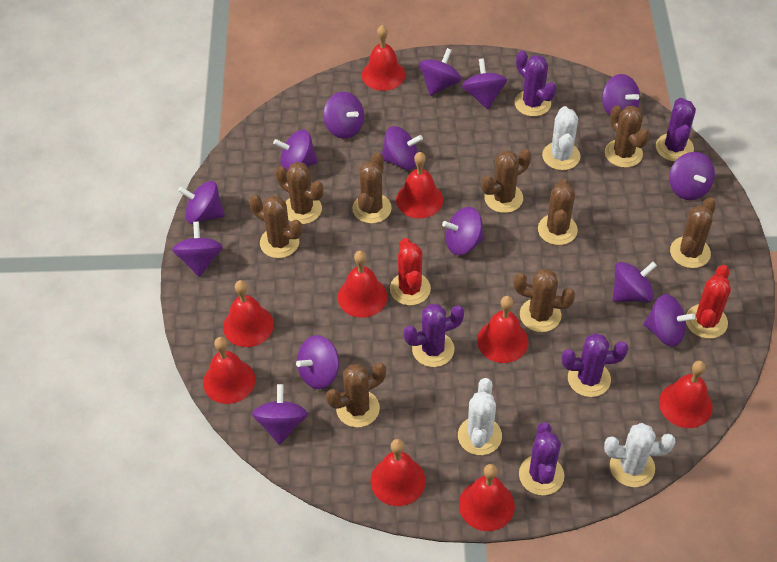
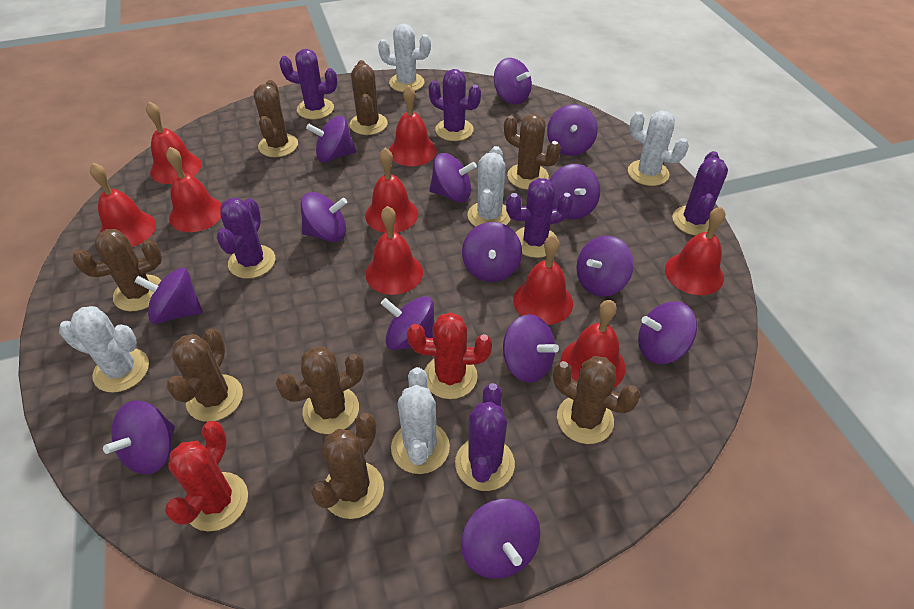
brown cactus: [249,195,302,258] [276,162,323,224] [326,363,386,427] [352,152,392,224] [482,149,531,213] [514,269,575,332] [538,179,578,245] [605,105,649,168] [670,198,716,268] = 9 -> [73,229,162,311] [166,328,243,422] [254,80,298,157] [276,346,364,434] [311,413,384,519] [350,60,388,135] [504,114,561,190] [553,356,641,444] = 8
purple cactus: [403,304,464,367] [514,51,556,117] [519,422,564,496] [562,333,628,397] [656,98,696,162] = 5 -> [217,198,275,279] [279,49,337,119] [428,69,481,141] [455,383,515,491] [506,178,573,258] [672,151,728,236] = 6
white cactus: [458,378,502,455] [542,106,580,170] [604,423,675,487] = 3 -> [59,306,149,393] [378,24,431,92] [391,367,450,474] [467,146,510,227] [628,111,689,186] = 5

